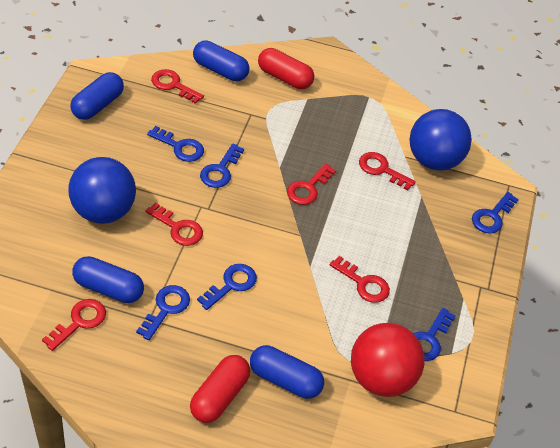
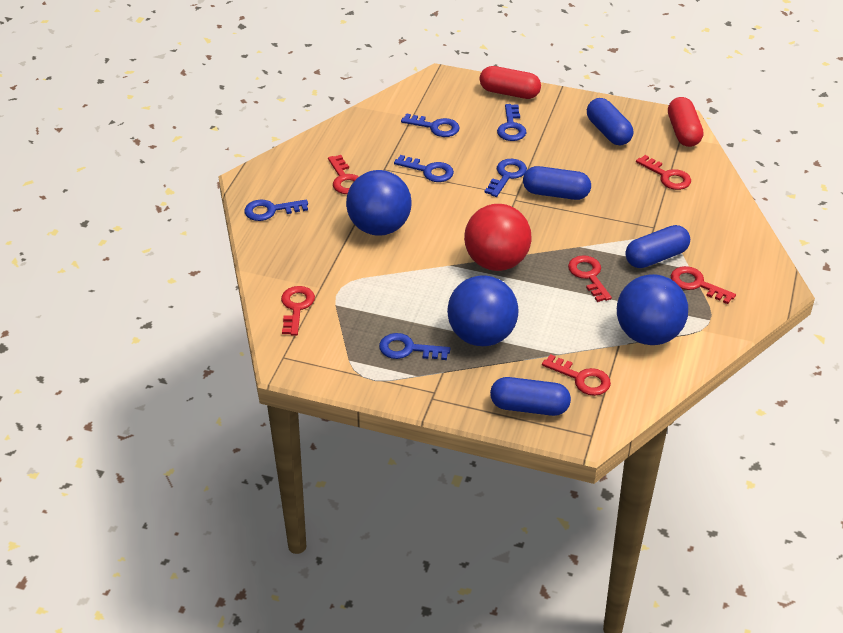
blue ball: [68,157,136,224] [410,109,472,171] = 2 -> [346,170,412,236] [447,275,518,346] [617,274,688,345] = 3

